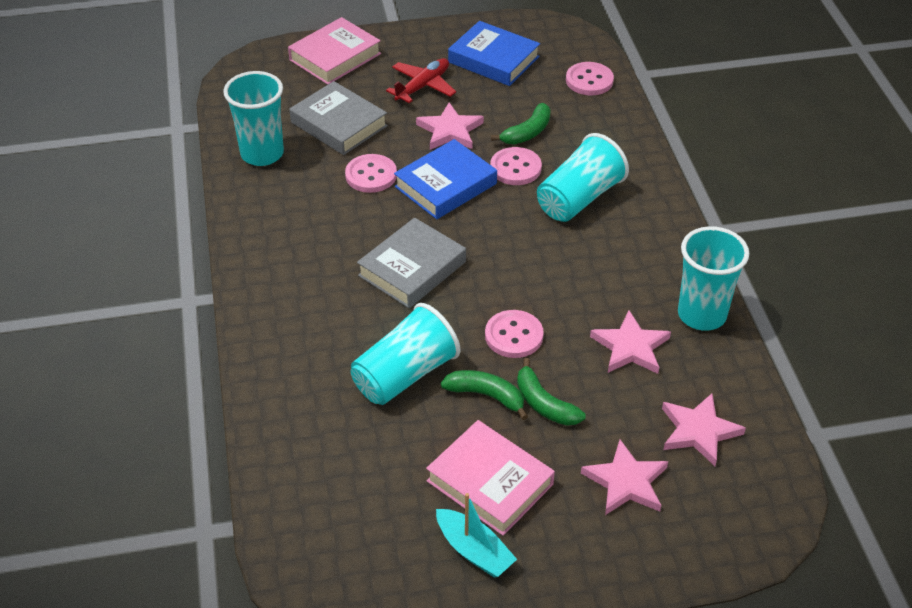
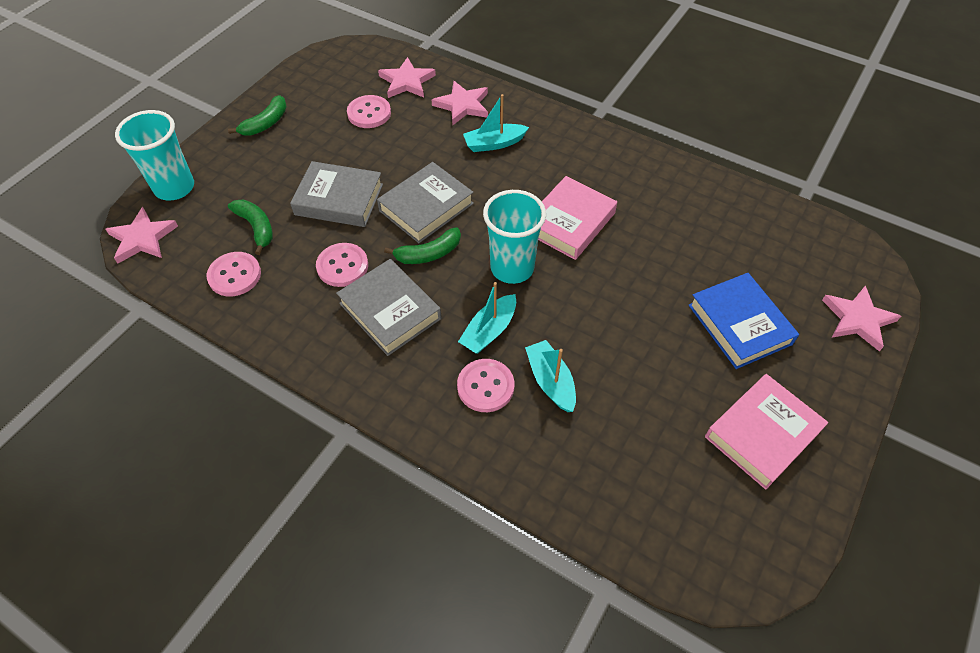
blue book: [394,139,497,219] [448,21,540,86] = 2 -> [688,273,799,369] = 1
grey book: [289,81,388,155] [357,218,466,308] = 2 -> [290,161,383,227] [336,259,441,356] [377,162,474,243] = 3
red plane: [386,58,456,103] = 1 -> none = 0
turquoise boat: [436,493,517,578] = 1 -> [458,282,516,354] [463,94,529,152] [525,340,576,412] = 3
turquoise cup: [223,71,284,166] [351,303,461,405] [537,133,629,222] [678,226,749,331] = 4 -> [115,110,194,200] [483,190,546,284] = 2

